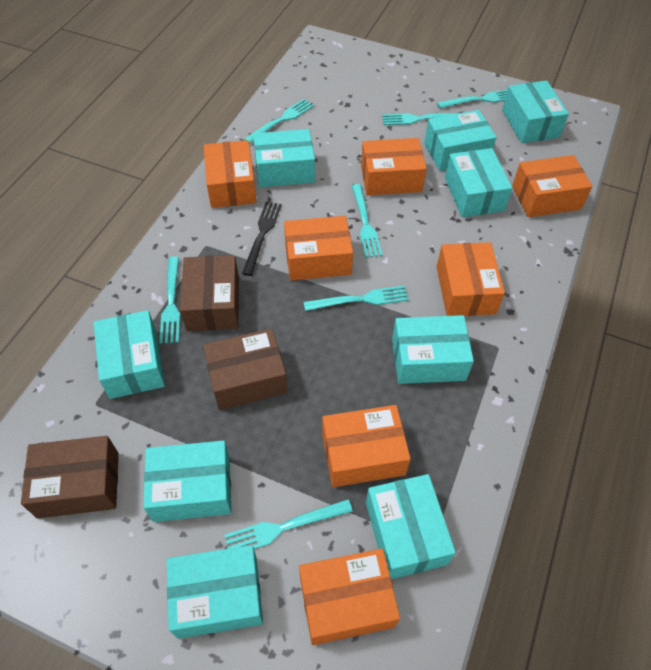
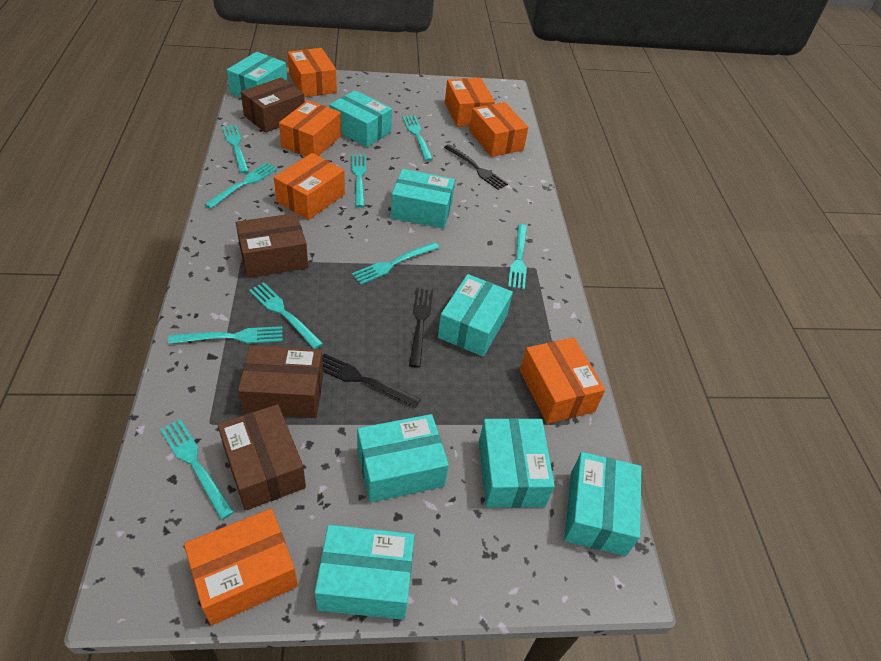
black fork: [242,202,282,276] = 1 -> [322,354,421,408] [409,288,433,368] [444,144,508,190] = 3
brown box: [21,436,119,518] [180,255,239,331] [203,328,287,410] = 3 -> [218,404,306,511] [236,213,308,278] [238,345,323,418] [241,77,305,133] = 4
turquoise box: [94,310,165,399] [143,440,231,522] [167,545,263,639] [253,129,315,187] [366,474,456,579] [392,315,474,384] [424,110,497,171] [445,148,512,217] [502,80,569,143] = 9 -> [227,52,287,98] [315,525,414,620] [330,90,392,147] [357,414,449,503] [391,169,455,229] [438,274,513,357] [479,418,555,508] [564,452,641,556] = 8
turquoise fork: [159,256,180,344] [224,499,353,549] [244,99,314,144] [304,286,409,311] [352,184,382,258] [382,113,458,125] [437,90,508,108] = 7 -> [160,419,234,520] [168,326,283,344] [204,163,277,209] [222,125,249,173] [249,282,323,349] [352,154,366,207] [352,242,439,285] [402,115,433,161] [508,224,527,290] = 9

